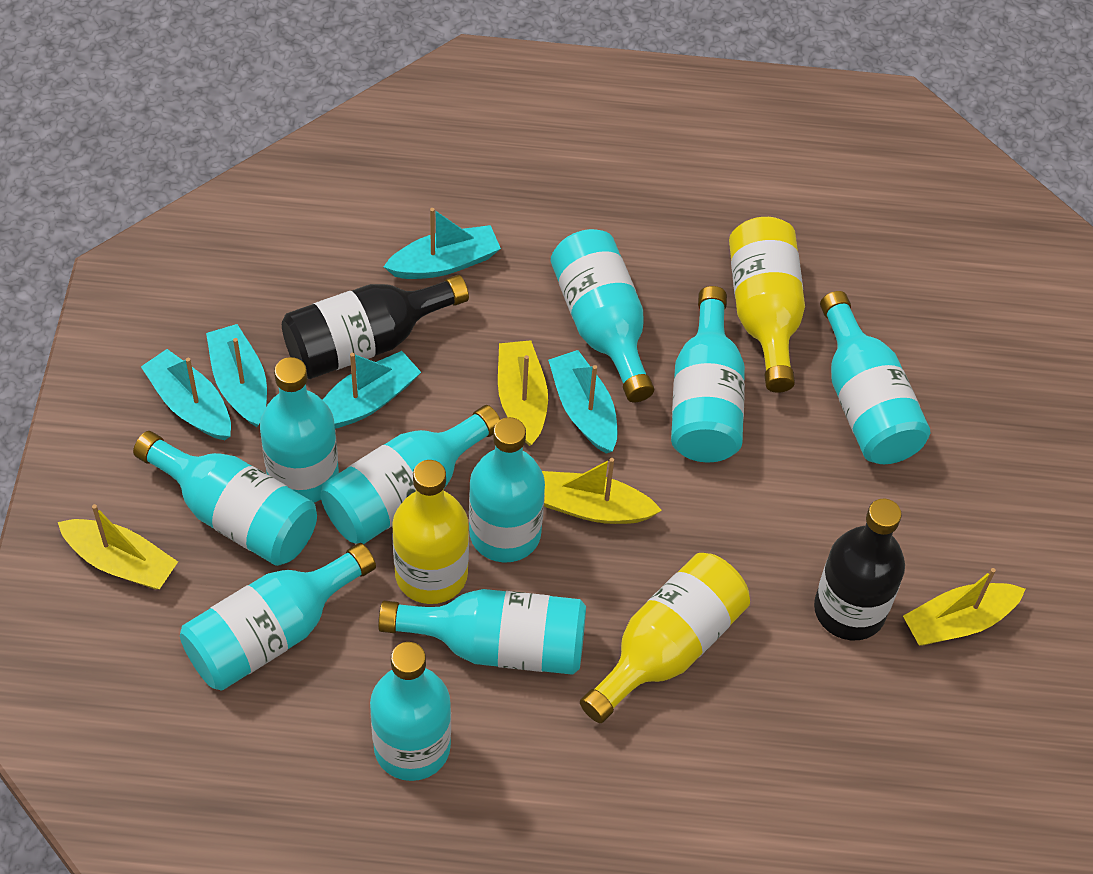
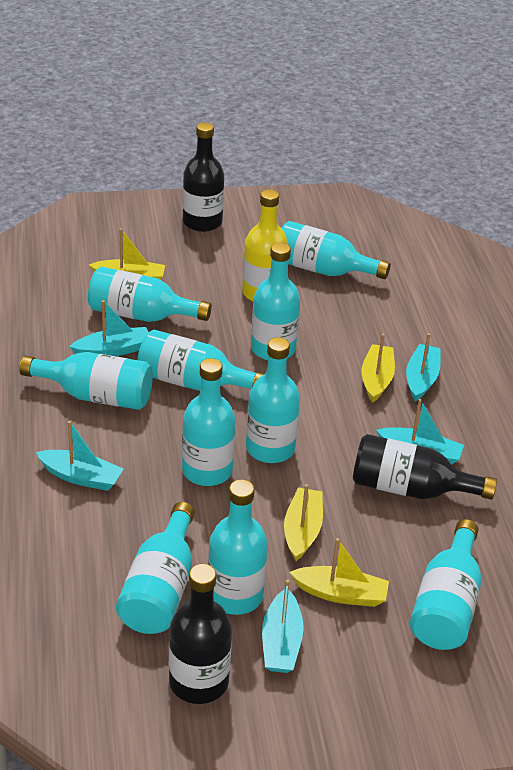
black bottle: [282,275,469,379] [814,499,905,640] = 2 -> [169,564,232,704] [183,122,224,232] [353,434,497,500] = 3
yellow bottle: [392,460,469,604] [580,553,750,723] [729,217,805,393] = 3 -> [242,189,289,302] = 1

